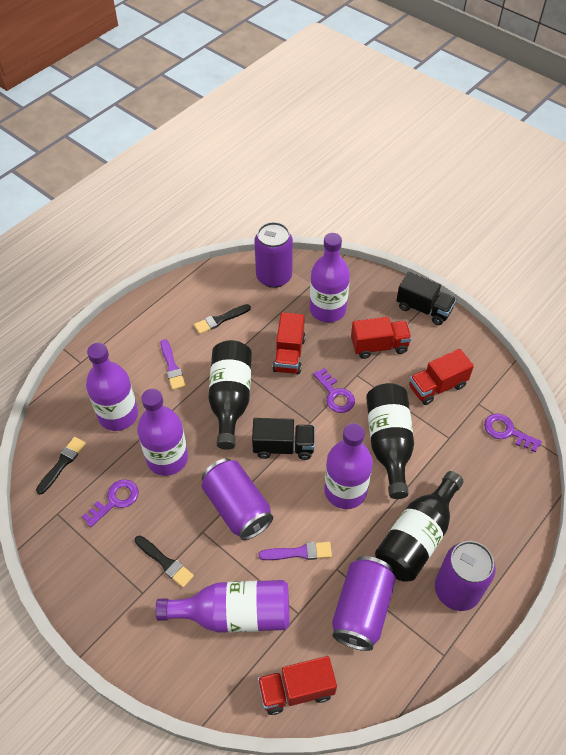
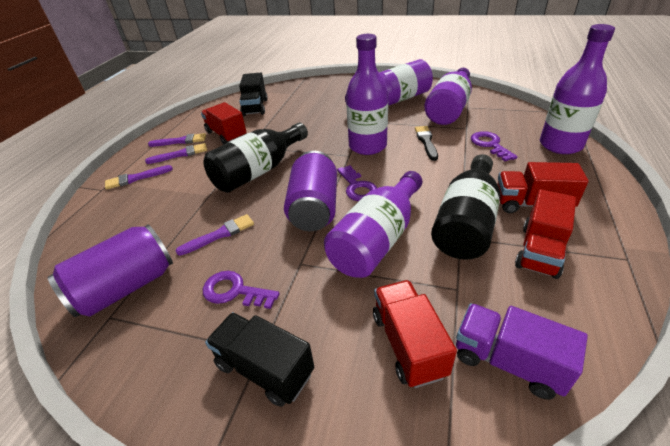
black bottle: [208,340,252,450] [366,383,414,499] [375,471,464,582] = 3 -> [203,123,308,193] [431,154,500,260] = 2
black brush: [36,437,86,494] [135,536,194,587] [194,304,251,334] = 3 -> [415,126,438,161] = 1
purple brush: [160,339,186,390] [259,542,332,560] = 2 -> [105,165,173,190] [145,143,207,164] [148,133,206,147] [175,214,254,256] = 4
purple can: [202,458,273,540] [254,222,293,288] [332,556,396,651] [435,541,496,611] = 4 -> [47,224,173,317] [284,151,337,231] = 2
purple truck: none = 0 -> [456,303,588,400] = 1

